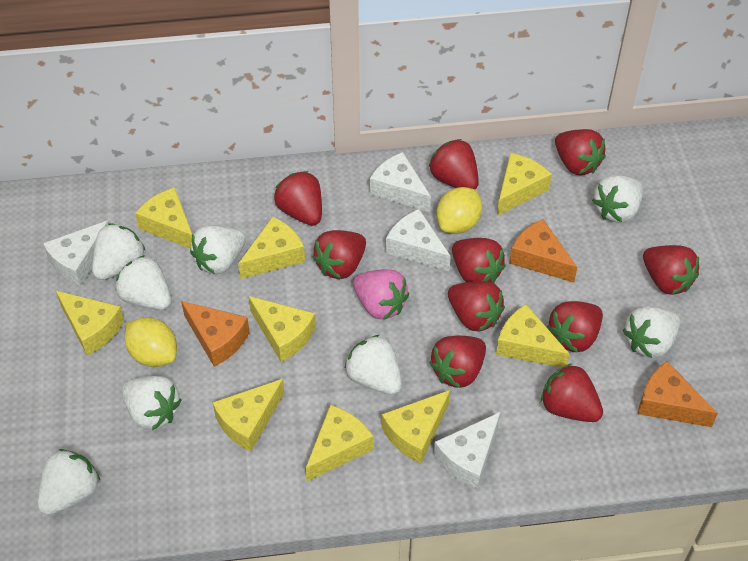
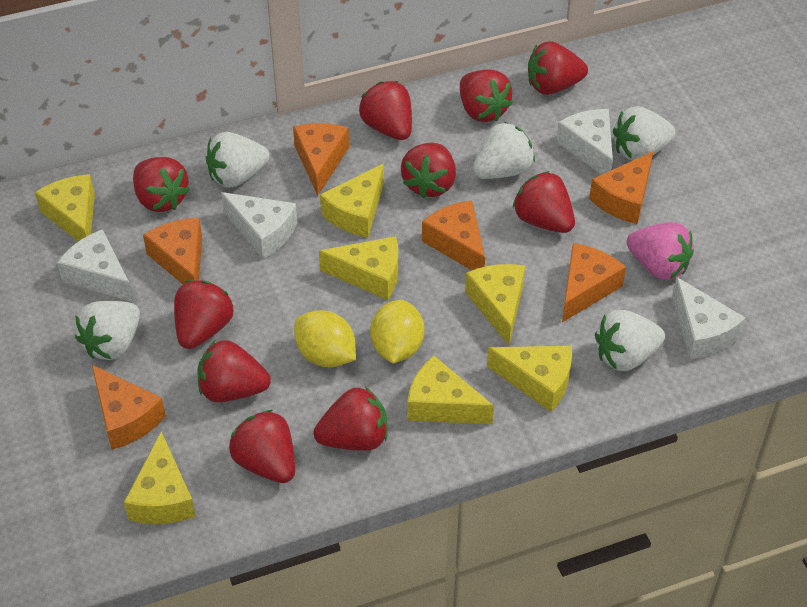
orange cheese: [181,301,250,367] [509,219,577,283] [638,361,718,427] = 3 -> [92,365,166,450] [143,218,202,284] [293,123,349,196] [422,200,485,270] [562,243,626,322] [589,152,653,224] = 6
white strawberry: [38,449,100,515] [92,224,146,280] [116,255,172,310] [122,376,181,430] [190,225,246,274] [344,335,402,395] [592,175,643,223] [623,306,680,358] = 8 -> [75,301,140,360] [206,132,270,188] [473,122,535,179] [595,310,665,371] [613,106,676,161] = 5
yellow cheese: [56,291,125,356] [135,187,192,249] [212,379,284,451] [238,217,305,279] [248,296,316,362] [305,405,373,481] [382,390,450,463] [496,304,570,368] [497,153,552,216] = 9 -> [35,174,95,241] [124,431,196,524] [319,236,398,300] [320,163,384,238] [407,356,494,424] [465,264,525,345] [487,346,572,412] = 7

